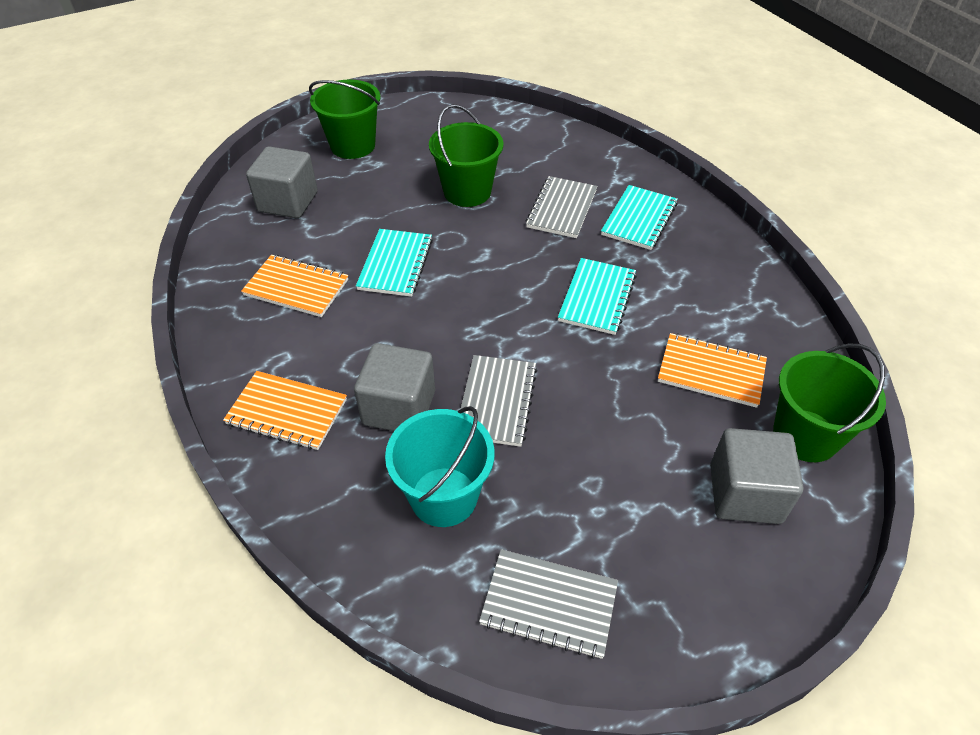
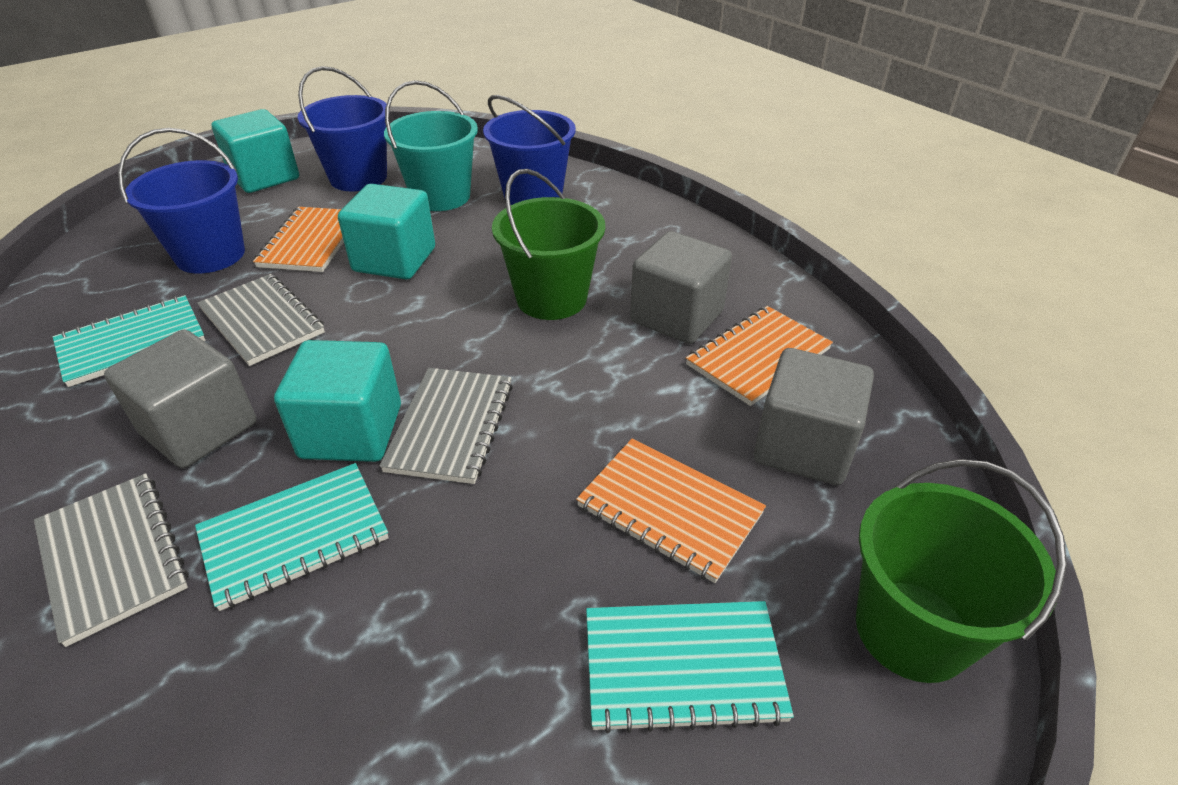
blue bucket: none = 0 -> [118,128,245,273] [298,66,387,191] [483,95,576,205] = 3
green bucket: [309,80,380,159] [429,104,504,207] [773,343,886,462] = 3 -> [492,169,605,320] [856,459,1067,683] = 2
turquoise cube: none = 0 -> [211,109,299,193] [274,340,401,462] [338,184,435,280] = 3

